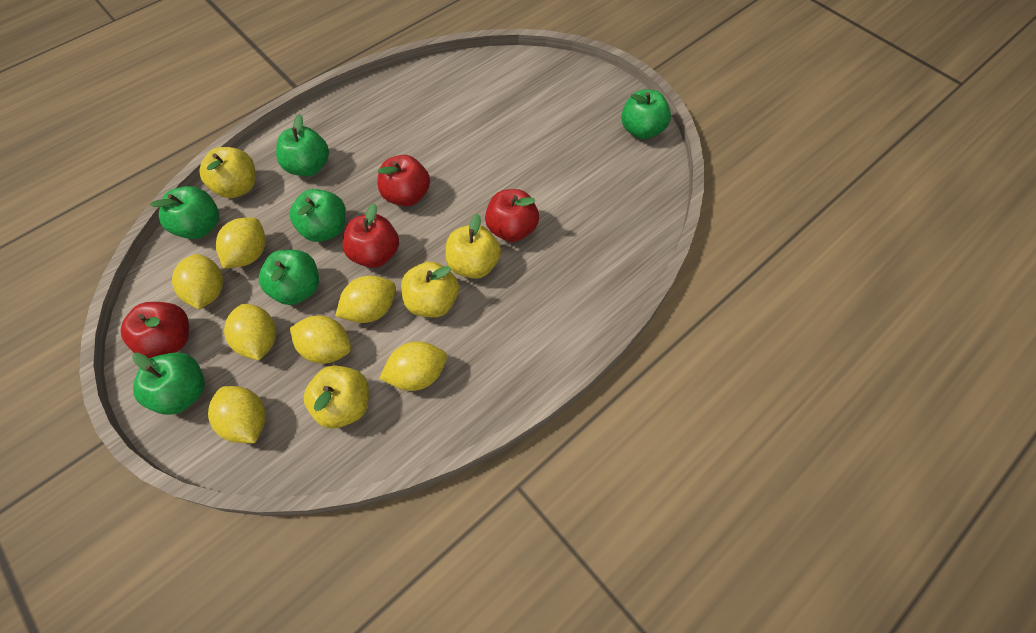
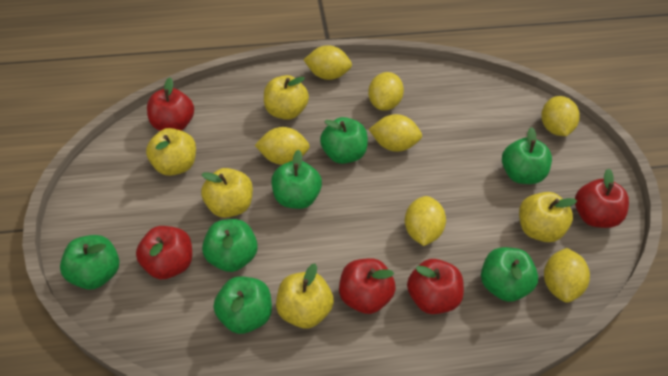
green apple: [132,352,205,415] [150,186,219,239] [259,250,319,305] [276,114,329,176] [290,189,346,242] [621,90,671,139] = 6 -> [60,235,119,290] [202,219,258,272] [213,276,272,334] [271,150,322,209] [320,117,368,164] [481,247,538,302] [502,127,552,184] = 7
red apple: [121,302,189,359] [343,203,399,268] [377,155,430,206] [485,189,539,242] = 4 -> [136,226,192,279] [147,77,194,131] [339,258,396,314] [407,259,464,314] [575,169,629,228] = 5
yellow apple: [199,147,256,198] [303,365,369,429] [401,261,459,318] [446,214,501,279] = 4 -> [146,128,196,176] [201,168,253,218] [264,75,309,120] [276,263,334,328] [519,192,577,242] = 5

